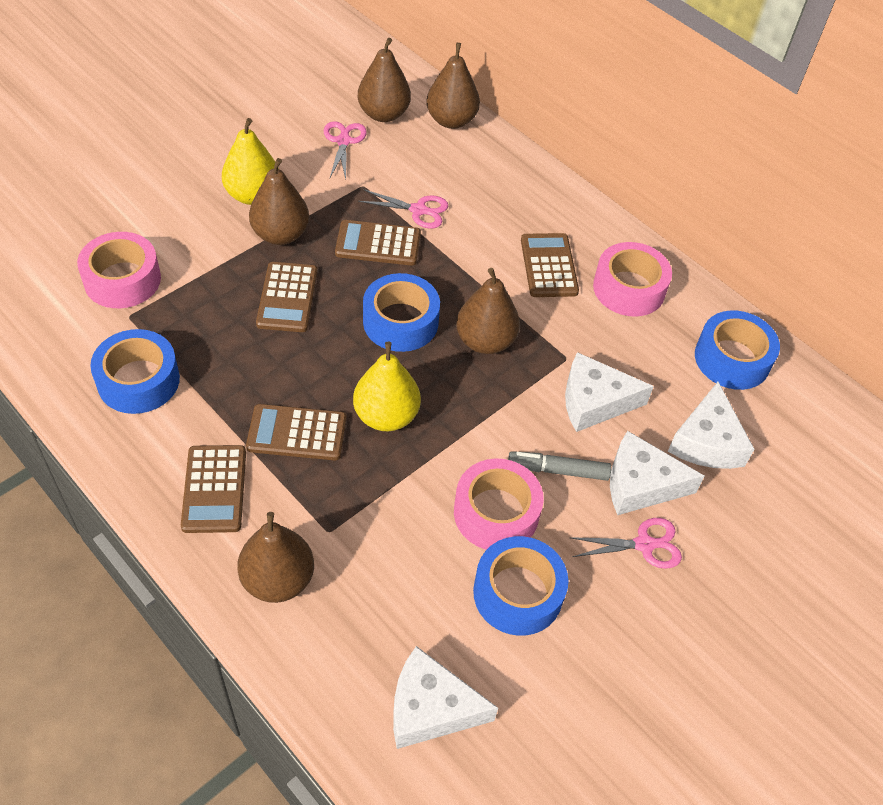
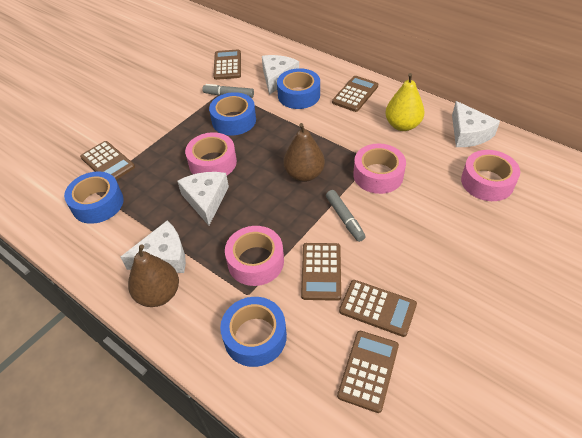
brown calculator: [181,445,246,533] [246,404,347,460] [256,262,317,332] [335,220,421,266] [521,233,579,297] = 5 -> [80,141,135,180] [214,49,241,80] [301,243,341,301] [332,76,378,112] [337,331,399,413] [339,280,417,337] = 6
brown pear: [237,512,314,603] [249,158,309,245] [358,38,411,122] [426,43,480,129] [456,268,520,354] = 5 -> [128,245,179,307] [283,123,325,182] = 2
grey marker: [508,451,611,481] = 1 -> [202,84,254,98] [326,190,366,242] = 2
pink scissors: [324,121,367,180] [358,189,448,229] [569,518,682,569] = 3 -> none = 0
pink tape: [77,232,161,308] [454,458,544,550] [593,242,672,317] = 3 -> [185,132,237,175] [225,226,284,286] [353,144,406,194] [461,150,520,201] = 4
yellow pear: [222,118,279,205] [353,342,421,431] = 2 -> [385,73,424,131] = 1

